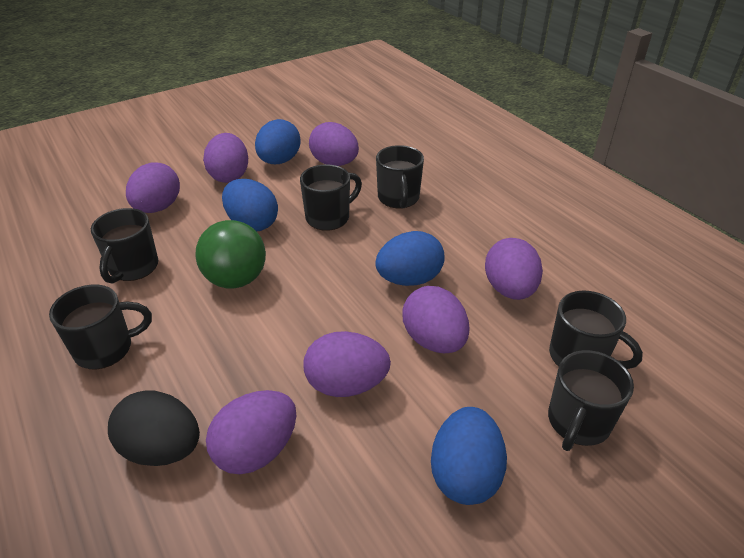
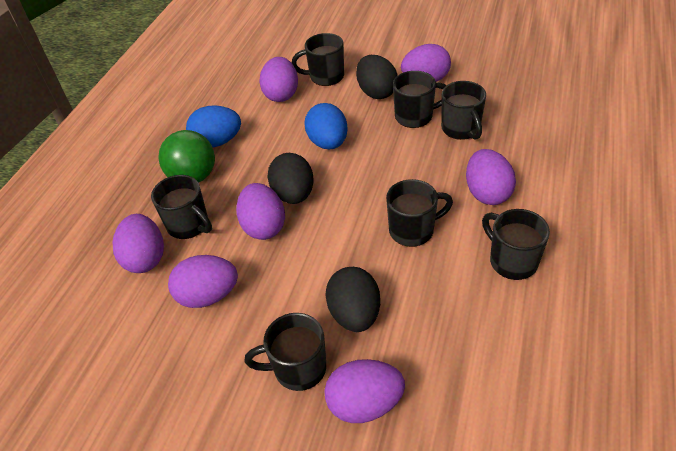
black egg: [108,390,200,466] = 1 -> [267,153,314,204] [326,267,380,332] [356,55,398,99] = 3
black mug: [49,284,152,369] [91,208,158,284] [300,164,362,231] [376,145,424,208] [548,350,634,451] [549,291,643,369] = 6 -> [151,175,212,239] [244,313,326,391] [292,33,344,86] [386,179,453,247] [393,71,446,128] [441,81,486,140] [482,209,550,280] = 7
blue egg: [222,179,278,231] [255,119,301,164] [375,231,445,286] [431,407,507,505] = 4 -> [186,105,241,148] [305,103,348,149] = 2

